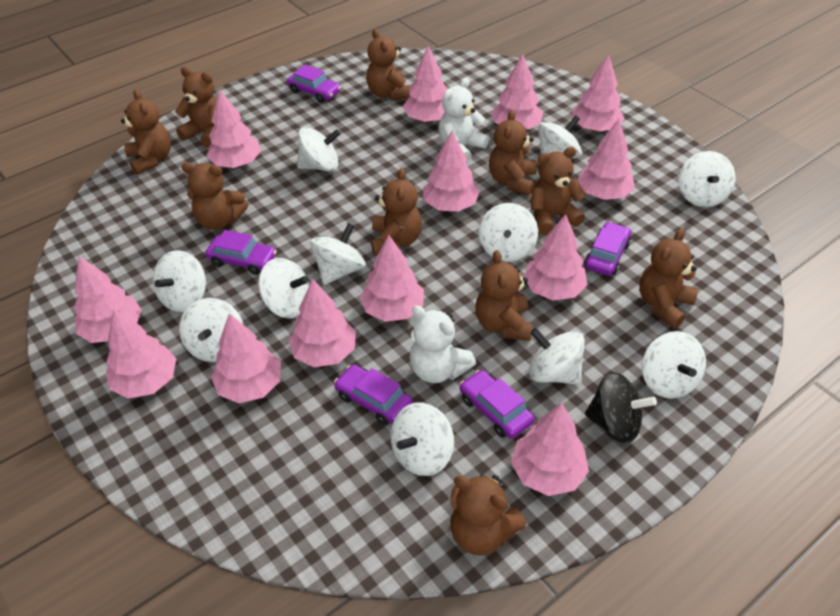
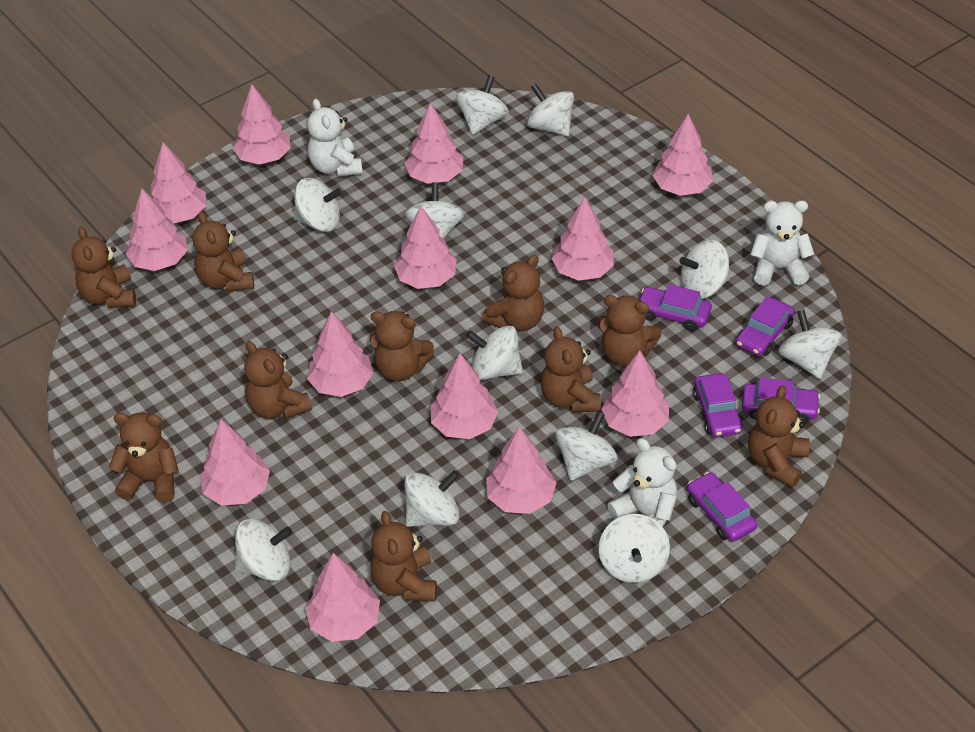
black spinning top: [585,372,657,443] = 1 -> none = 0
white teddy bear: [410,305,476,383] [438,78,489,163] = 2 -> [307,99,363,177] [607,438,678,527] [750,200,814,286] = 3

